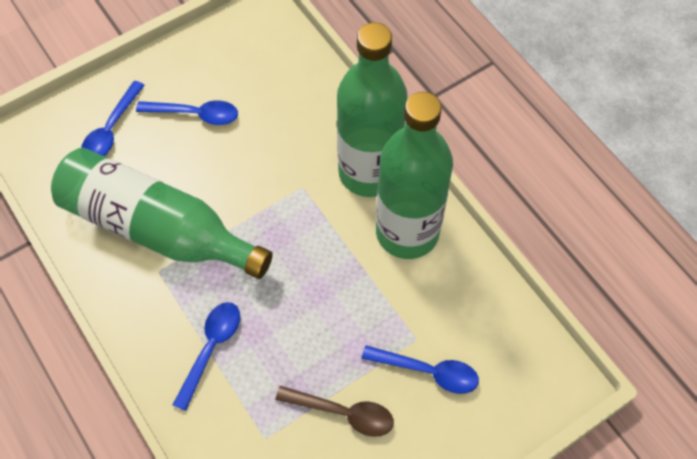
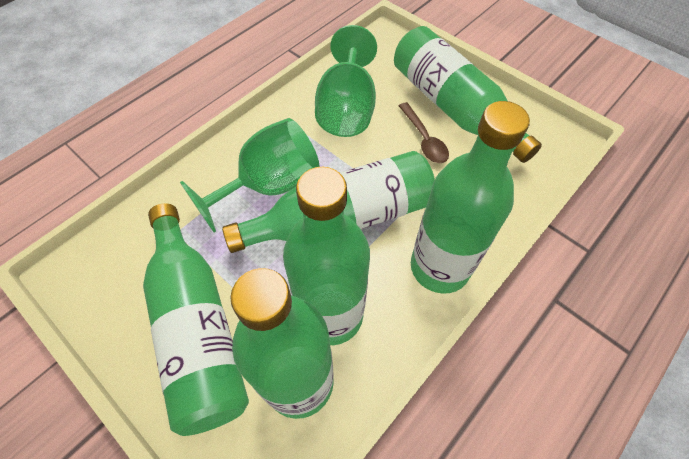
blue spoon: [81,81,145,156] [136,100,238,125] [173,302,240,411] [362,345,479,394] = 4 -> none = 0
green bottle: [51,148,273,279] [337,22,408,197] [376,92,453,259] = 3 -> [143,203,249,436] [222,151,435,253] [230,268,334,419] [283,167,370,345] [394,26,542,163] [411,101,530,294] = 6
green goblet: none = 0 -> [180,118,319,233] [315,25,377,137] = 2

